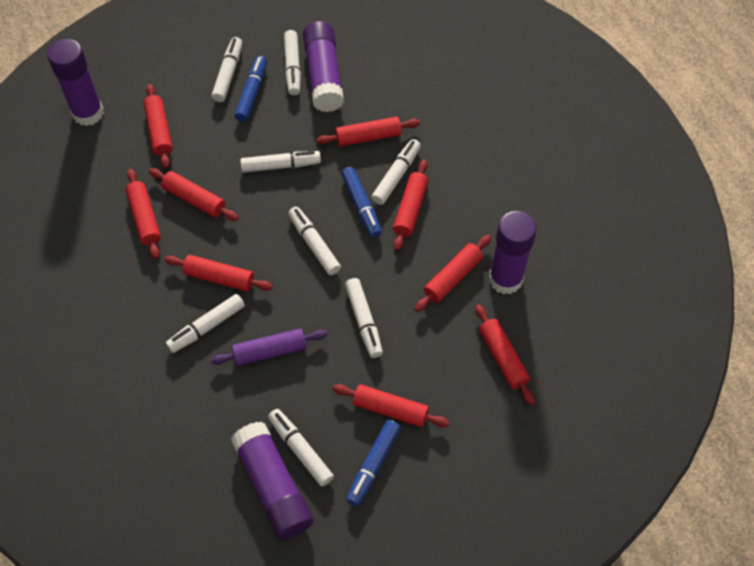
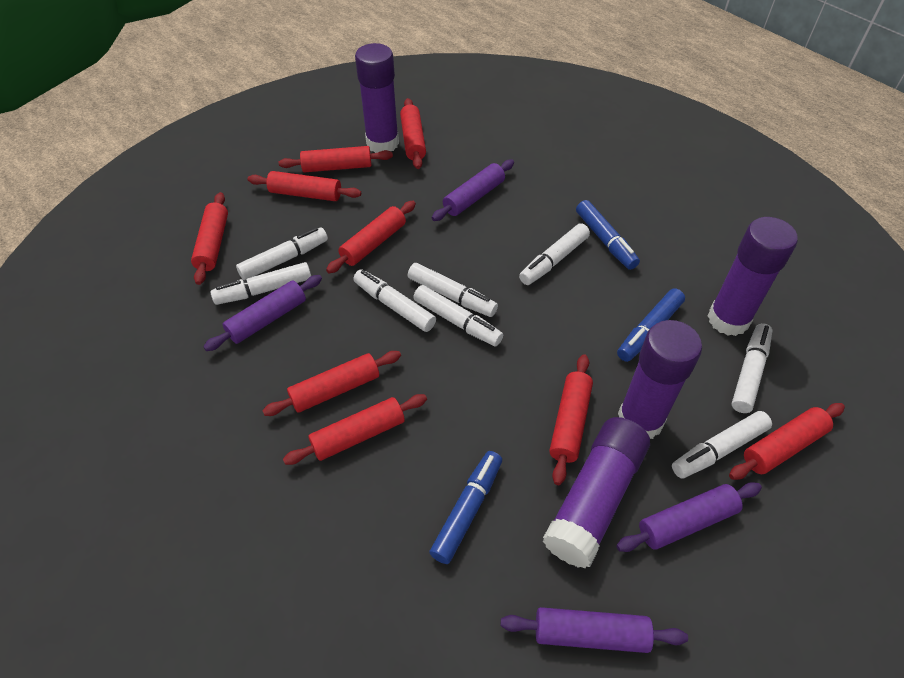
purple rolling pin: [211,329,327,366] = 1 -> [203,275,322,351] [432,160,514,221] [501,607,688,653] [616,482,762,552] = 4

